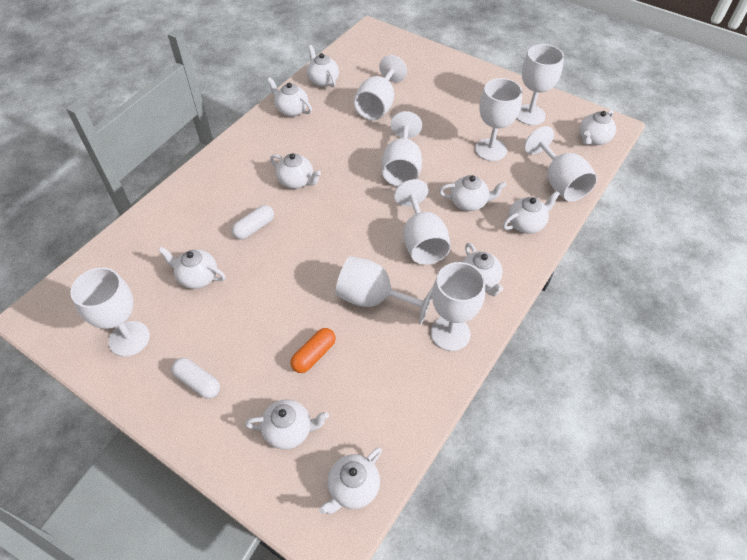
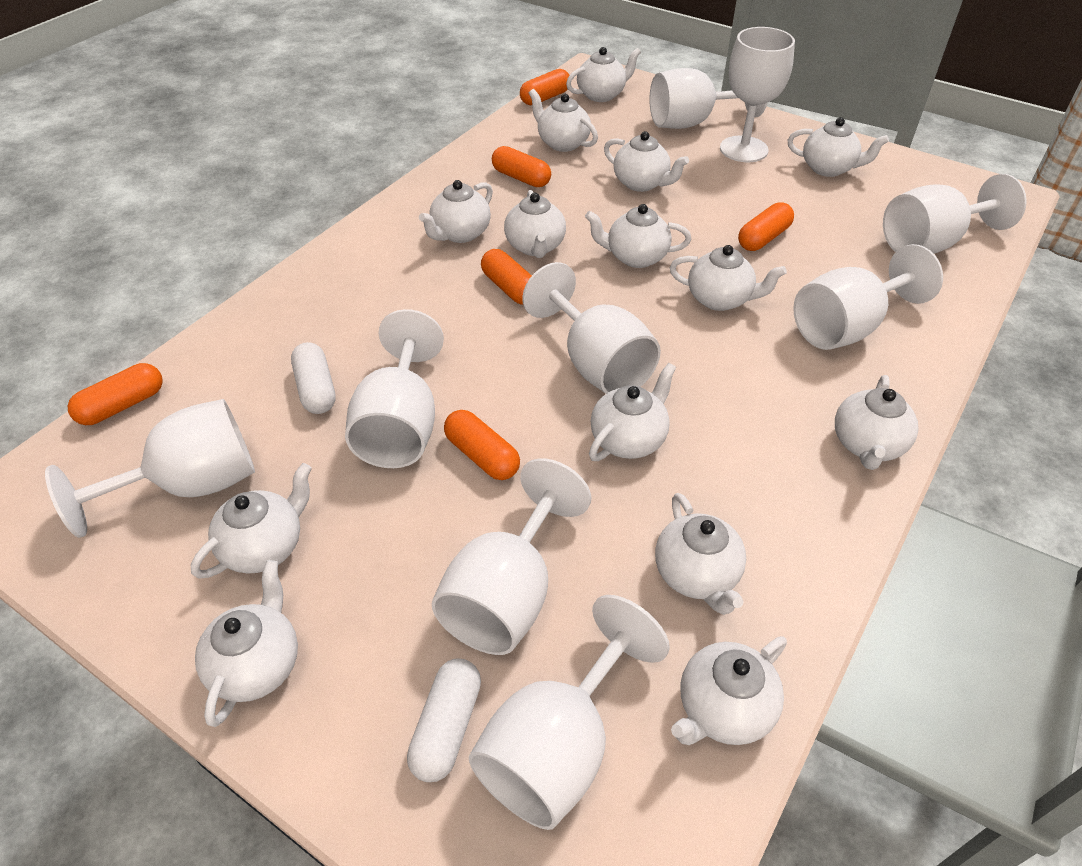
orange capsule: [291,328,336,373] = 1 -> [68,363,163,425] [444,410,520,480] [481,249,532,305] [492,146,551,187] [520,69,570,105] [738,202,794,251] = 6
white teapot: [158,247,226,289] [245,399,329,450] [267,77,312,117] [270,153,321,189] [307,45,339,87] [319,447,382,514] [439,175,506,211] [462,243,503,296] [503,191,560,234] [579,110,616,145] = 10 -> [191,463,312,579] [195,560,298,727] [419,180,493,243] [504,190,566,258] [529,89,598,152] [566,47,641,102] [585,204,691,268] [589,363,676,461] [604,131,689,192] [655,493,746,615] [670,245,787,311] [671,636,787,745] [788,117,889,177] [835,375,918,470] = 14

